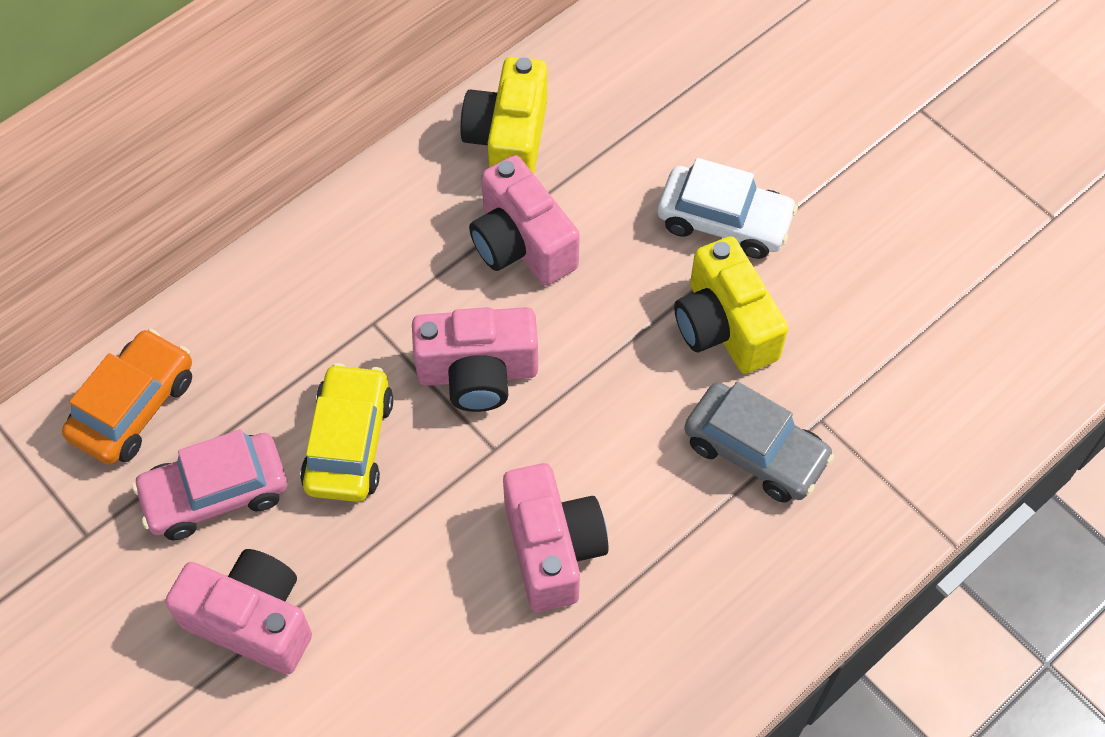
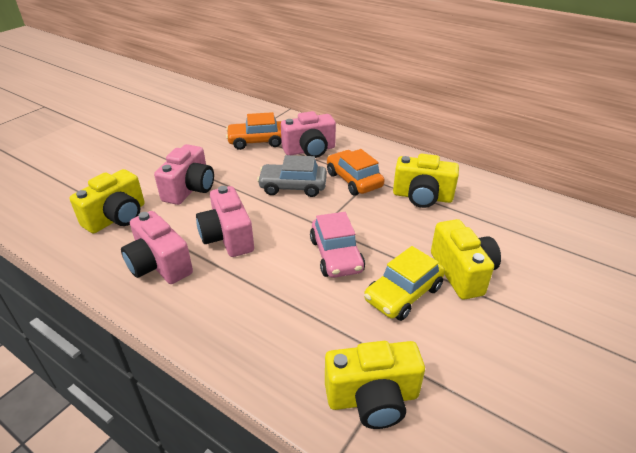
orange car: [62,329,192,465] = 1 -> [226,112,282,150] [327,149,385,196] = 2
white car: [657,158,798,259] = 1 -> none = 0
yellow camera: [460,57,547,174] [674,236,788,374] = 2 -> [70,169,145,234] [325,341,425,429] [393,154,459,208] [431,219,501,300] = 4

